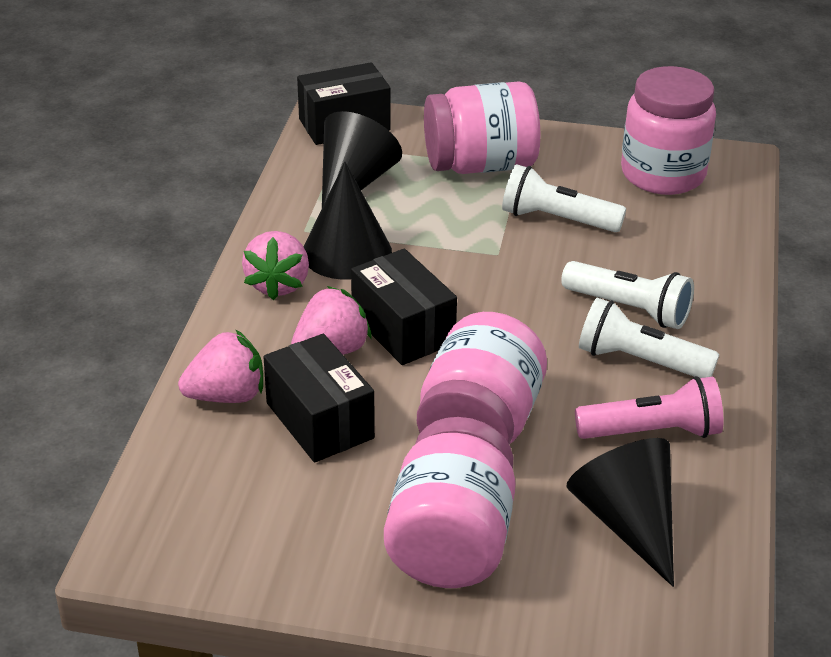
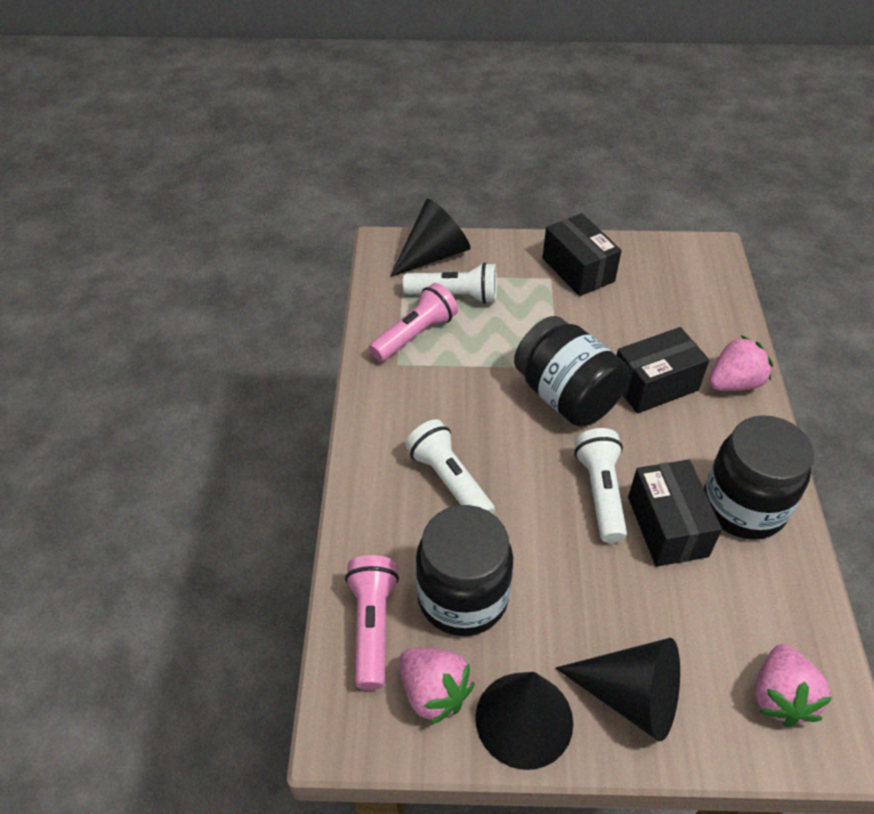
black jar: none = 0 -> [416,505,513,636] [514,316,629,426] [704,415,814,540] = 3
pink flashlight: [575,376,724,439] = 1 -> [345,555,399,690] [369,283,458,362] = 2
pink jar: [384,417,516,588] [417,312,547,444] [424,81,540,174] [621,66,716,195] = 4 -> none = 0

